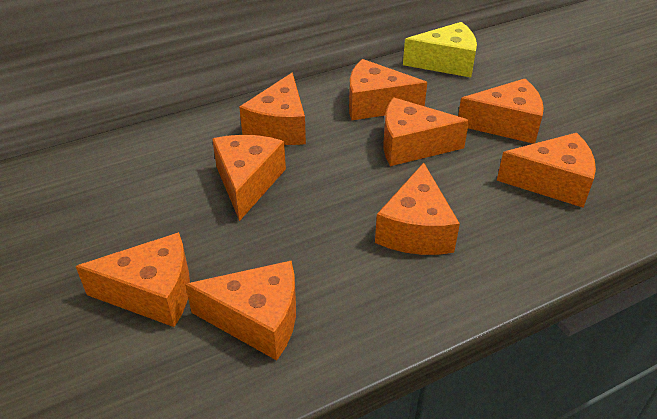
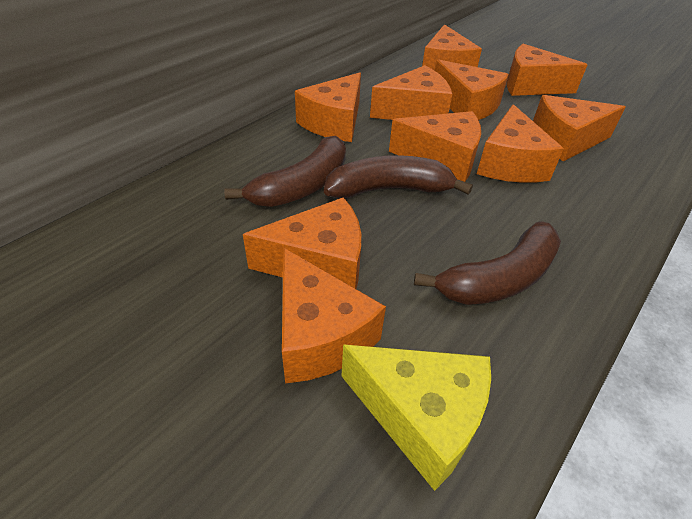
brown banana: none = 0 -> [224,136,346,207] [324,155,473,198] [414,221,561,305] = 3
orange cheese: [76,232,190,327] [185,261,296,361] [212,135,286,221] [239,73,306,145] [349,59,427,120] [375,163,460,255] [383,97,469,166] [458,79,544,144] [497,133,596,208] = 9 -> [243,197,361,289] [282,248,386,383] [295,72,361,142] [370,65,452,120] [389,111,481,182] [422,24,482,70] [434,59,509,120] [477,104,564,183] [507,44,587,96] [533,95,626,161] = 10

